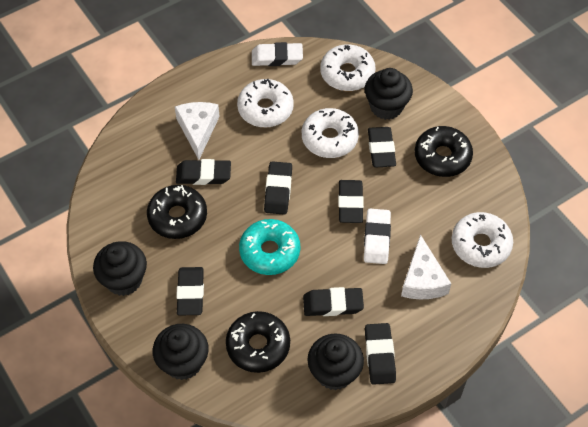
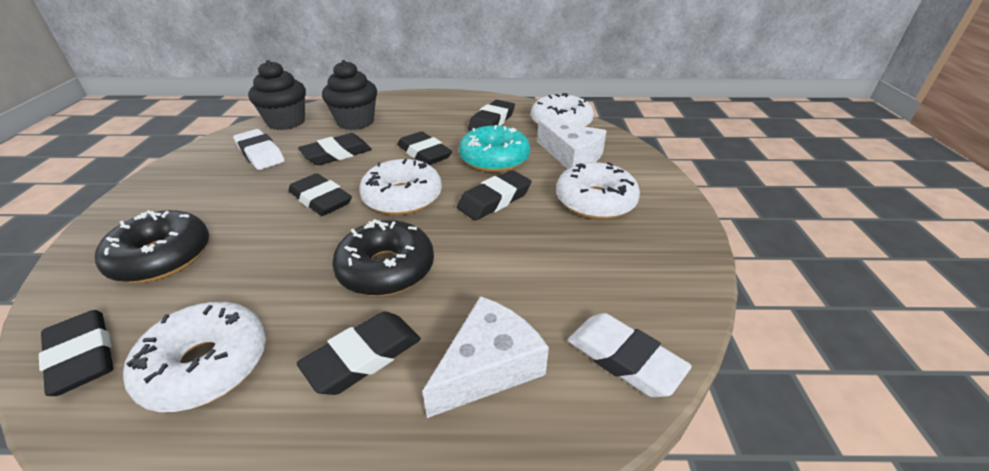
black cupcake: [93,241,147,296] [153,324,209,380] [307,333,364,390] [365,68,413,120] = 4 -> [248,60,306,130] [322,60,377,130] = 2
black donut: [147,185,207,239] [226,311,290,373] [415,126,473,177] = 3 -> [95,210,209,283] [332,219,434,296] = 2

